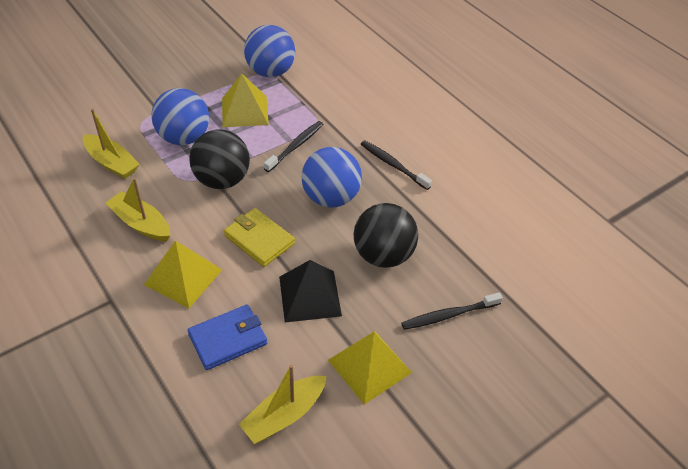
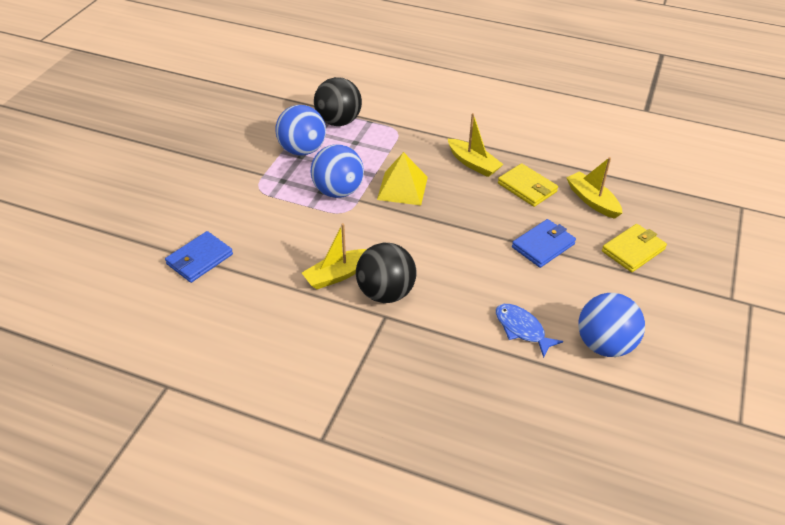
black pyramid: [279,260,342,322] = 1 -> none = 0
black toothbrush: [264,121,323,172] [361,140,432,190] [401,292,503,330] = 3 -> none = 0
blue fish: none = 0 -> [496,304,563,358] = 1
blue wallet: [188,305,267,370] = 1 -> [165,231,233,283] [512,219,576,268] = 2
yellow pyramid: [144,240,222,308] [222,73,269,127] [328,331,412,404] = 3 -> [377,152,428,205] = 1
yellow wallet: [224,208,295,267] = 1 -> [498,163,558,207] [602,224,667,272] = 2

